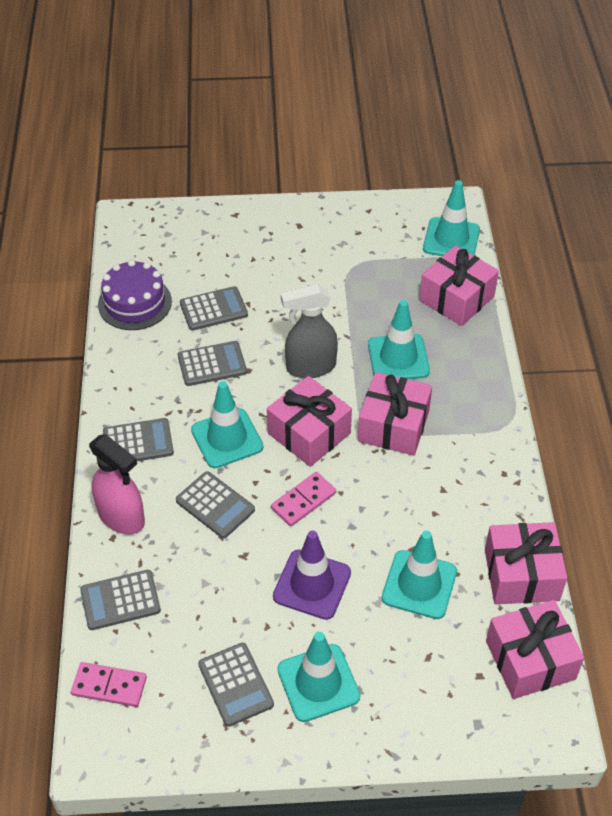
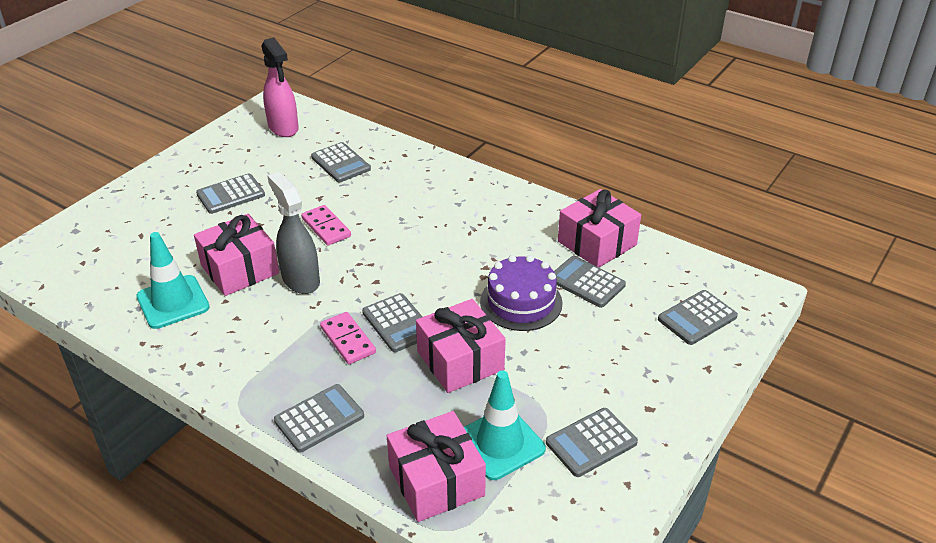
grey calculator: [80,570,161,630] [103,418,174,461] [176,471,255,538] [178,341,247,386] [180,286,248,331] [198,643,274,727] = 6 -> [196,174,265,214] [274,384,364,452] [311,142,371,182] [362,293,422,352] [546,408,638,477] [554,256,626,308] [658,290,738,345] = 7
pink gift: [267,376,352,467] [358,372,432,456] [419,245,499,326] [485,522,567,604] [486,600,584,699] = 5 -> [194,214,279,296] [387,411,486,522] [416,299,506,393] [558,189,641,267] = 4
purple traffic cone: [273,530,351,620] = 1 -> none = 0
turquoise traffic cone: [191,381,264,468] [277,632,360,722] [368,300,430,379] [382,531,457,619] [423,180,480,256] = 5 -> [136,232,210,329] [464,370,546,480] = 2

